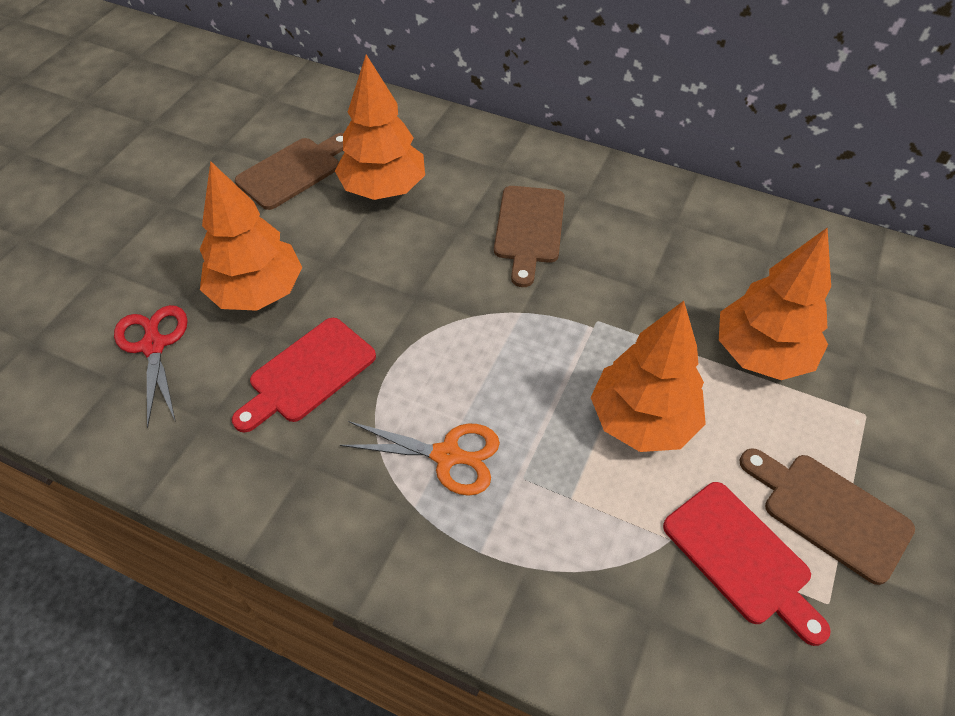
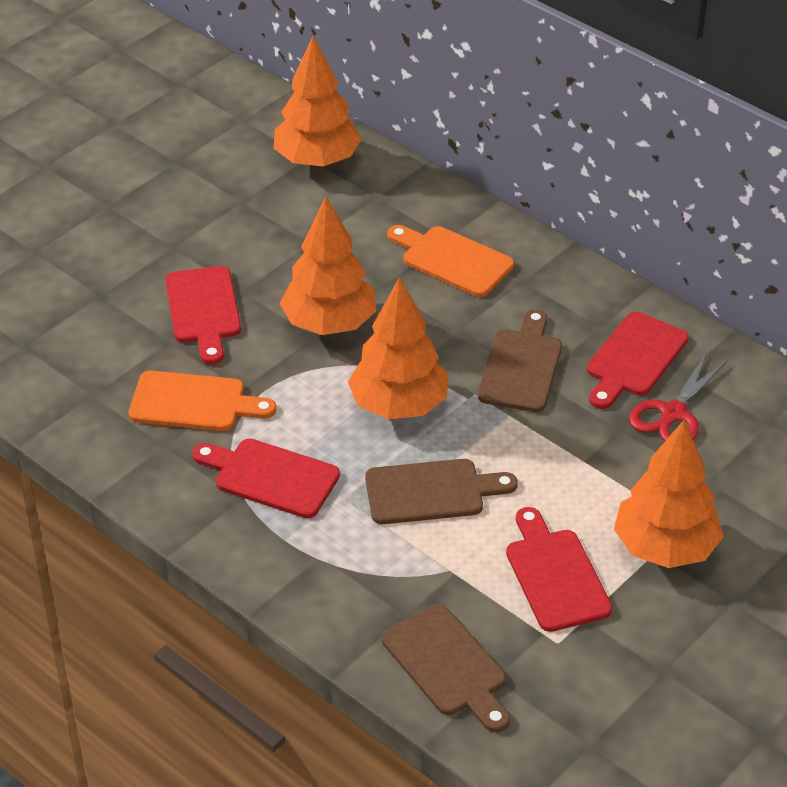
orange cutting board: none = 0 -> [129,370,276,431] [387,225,514,297] = 2
orange scissors: [340,421,500,496] = 1 -> none = 0
red cutting board: [232,318,376,433] [663,482,831,646] = 2 -> [165,266,241,364] [192,439,340,518] [506,507,612,632] [587,312,689,409] = 4

